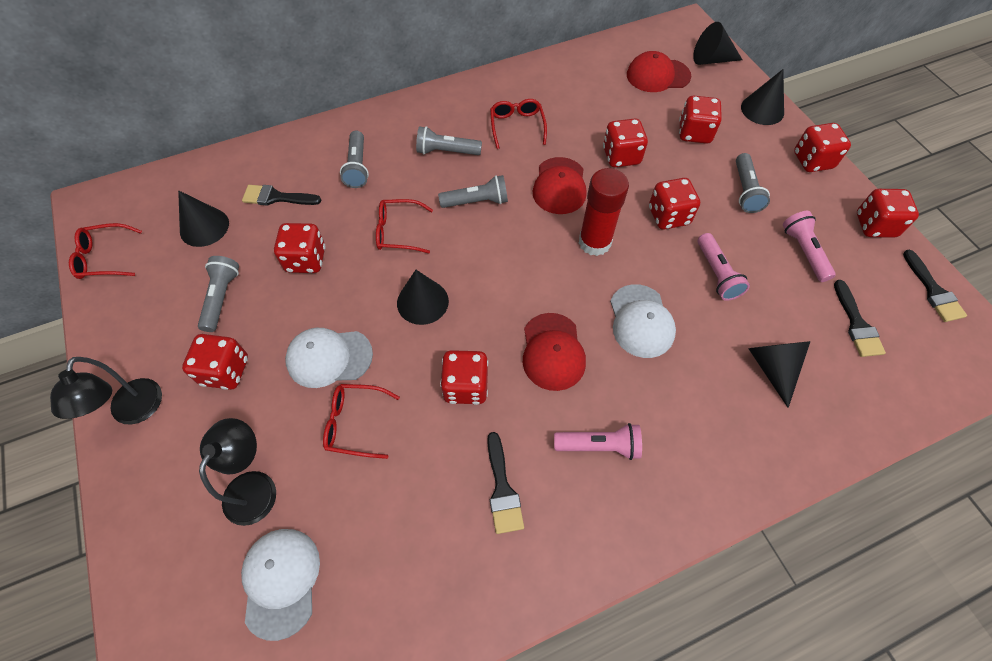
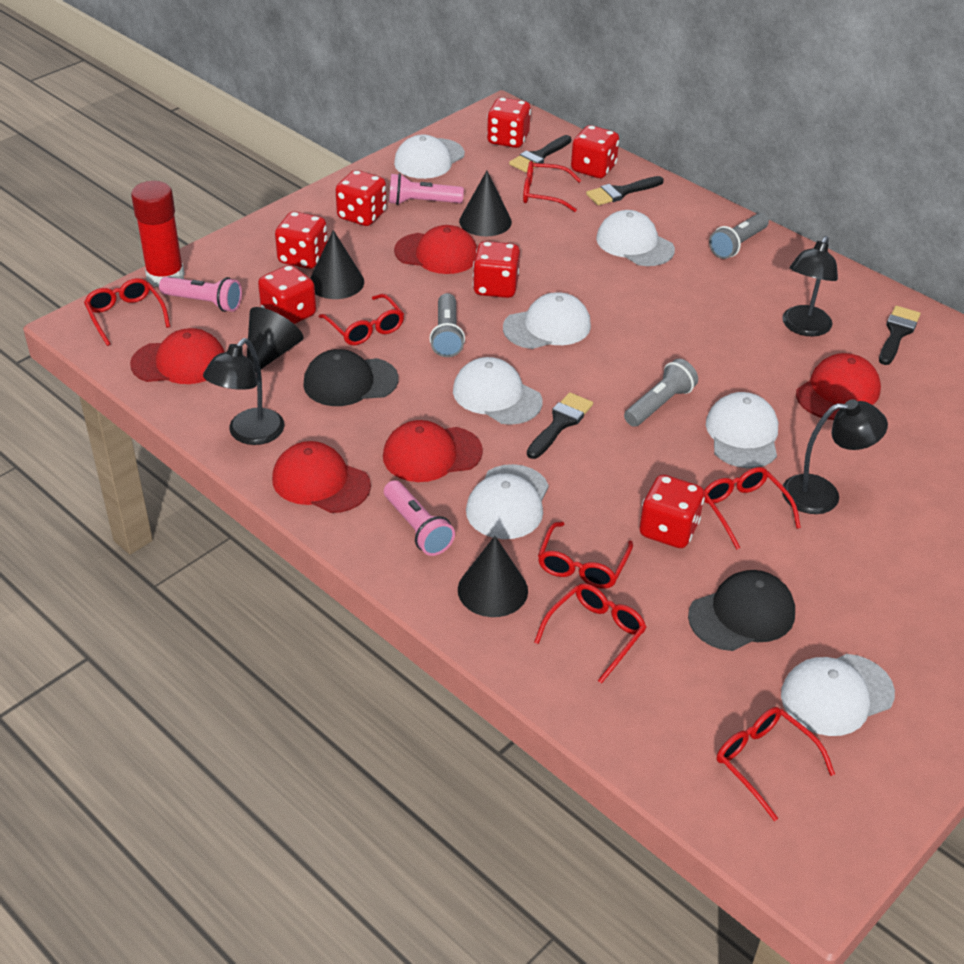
black cap: none = 0 -> [303,349,398,406] [688,570,795,651] = 2
black cone: [178,190,229,247] [397,270,449,325] [693,22,742,65] [741,69,784,125] [748,341,811,408] = 5 -> [247,307,303,373] [310,230,364,299] [458,536,528,617] [459,171,512,236] = 4
black lamp: [50,357,162,425] [199,418,276,526] = 2 -> [203,338,285,445] [782,236,838,336] [782,399,888,514] = 3
grey flashlight: [198,256,239,332] [340,131,369,188] [416,126,482,155] [438,175,508,208] [736,153,770,213] = 5 -> [429,293,465,357] [624,359,698,427] [709,213,769,259] = 3
red cap: [523,313,586,391] [533,157,586,214] [627,51,691,92] = 3 -> [130,328,224,384] [272,441,371,513] [383,420,483,482] [394,225,477,274] [796,353,881,420] = 5
red dice: [182,334,248,390] [274,223,326,273] [440,350,488,405] [603,119,648,167] [649,178,700,230] [679,96,722,144] [794,123,851,172] [857,189,919,238] = 8 -> [258,265,316,324] [275,211,327,269] [335,170,387,226] [473,241,520,298] [487,97,531,148] [571,125,619,178] [640,475,705,548] = 7
red glasses: [69,223,142,279] [323,384,400,459] [376,199,433,254] [490,99,547,149] = 4 -> [84,278,170,346] [319,294,404,345] [523,161,581,212] [534,583,646,684] [538,522,633,589] [704,467,801,549] [717,707,835,821] = 7
white cap: [241,529,320,641] [285,328,373,388] [610,284,676,358] = 3 -> [394,135,465,179] [453,357,542,425] [466,464,549,539] [503,292,591,349] [596,210,675,266] [706,392,778,468] [781,654,895,736] = 7

